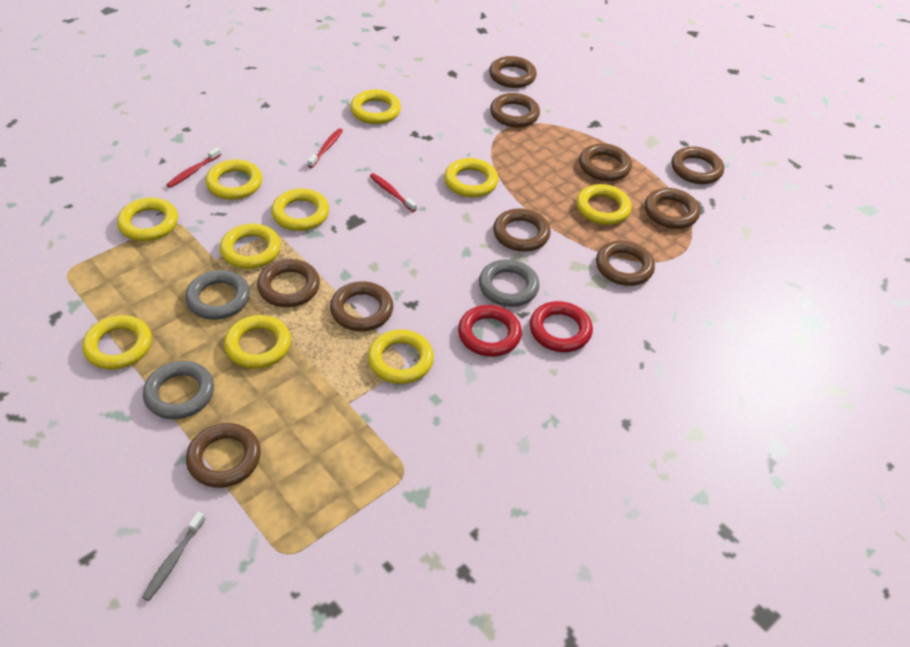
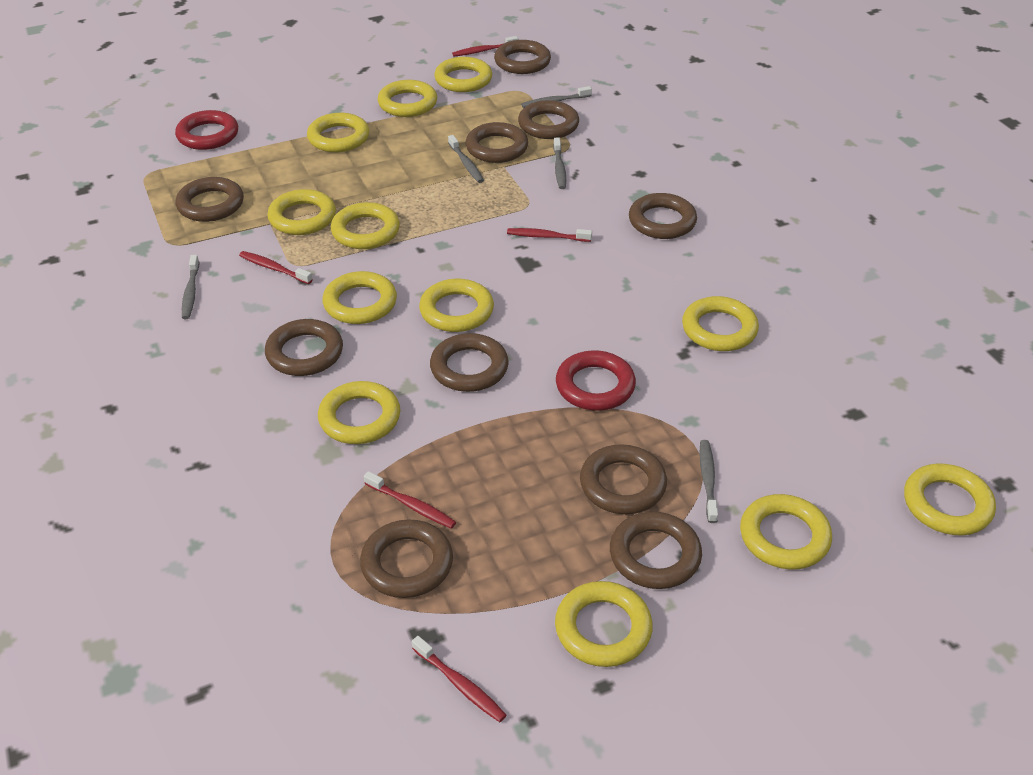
grey ring: [143,361,214,419] [185,270,250,320] [479,259,539,307] = 3 -> none = 0
grey toothbrush: [142,512,205,601] = 1 -> [182,255,199,319] [448,135,484,183] [521,86,592,108] [553,138,566,189] [699,440,718,523] = 5
red toothbrush: [166,147,221,188] [308,128,343,168] [370,173,417,212] = 3 -> [239,251,313,284] [364,471,456,529] [412,636,506,722] [452,36,518,57] [507,228,592,242] = 5
yellow ring: [82,315,152,369] [117,198,178,241] [205,159,262,200] [220,224,281,269] [224,315,291,369] [271,189,329,231] [350,89,401,124] [368,330,434,384] [444,158,499,197] [576,184,632,225] = 10 -> [267,189,336,235] [307,113,369,152] [318,381,400,444] [322,271,397,324] [331,202,400,249] [378,80,437,117] [419,279,494,332] [434,57,492,92] [555,581,653,667] [682,296,759,351] [740,494,832,570] [904,463,996,535] = 12

